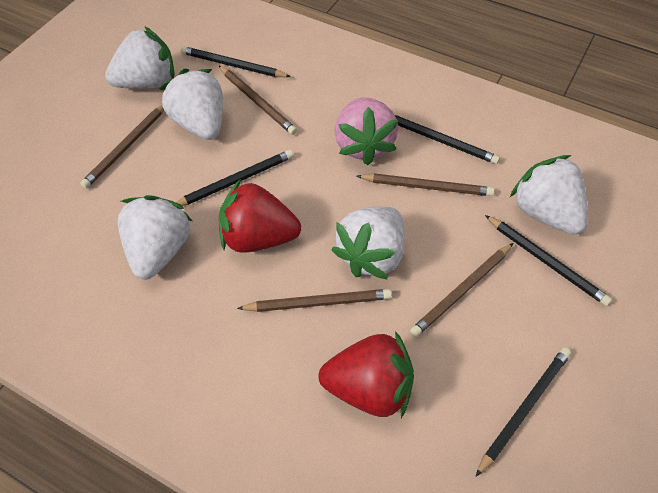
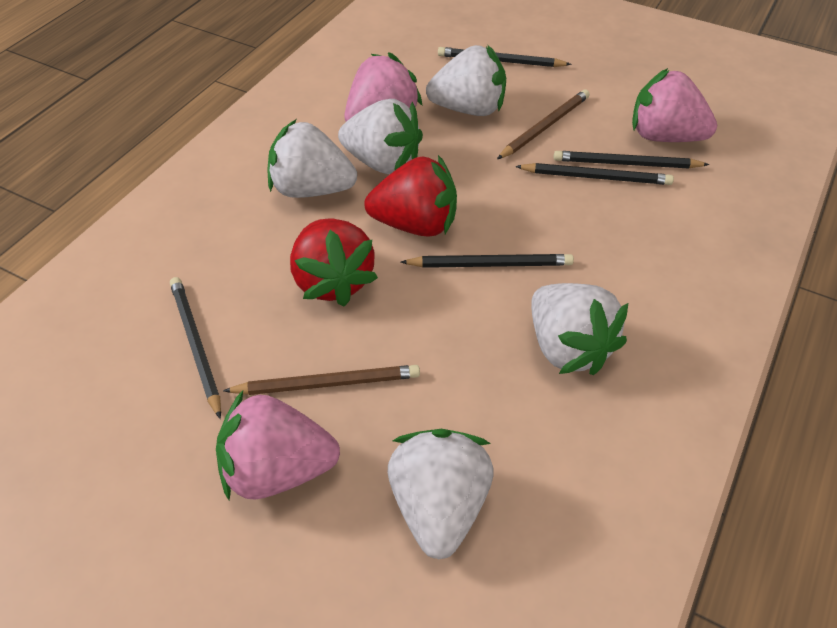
brown pencil: [80,105,164,189] [219,66,297,135] [237,289,392,312] [357,173,495,196] [410,243,513,337] = 5 -> [223,365,420,395] [497,89,590,159] = 2
pink strawberry: [334,97,398,165] = 1 -> [216,391,340,500] [345,52,423,122] [632,68,717,142] = 3

